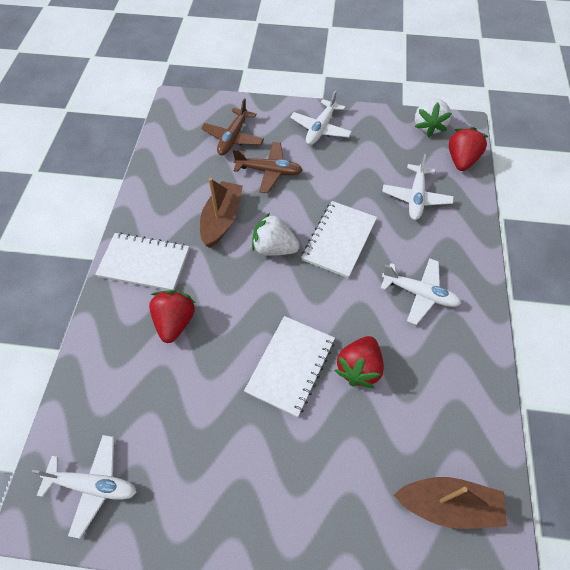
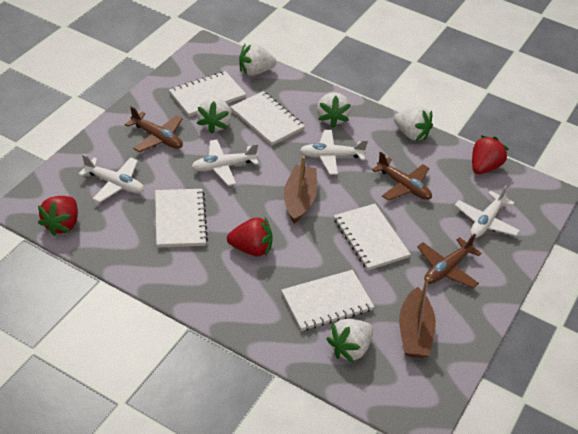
brown plane: [201,98,264,156] [233,142,303,193] = 2 -> [125,106,183,152] [372,152,432,201] [417,233,482,288] = 3
white notebook: [95,232,189,290] [244,316,335,417] [301,201,377,278] = 3 -> [155,189,208,248] [169,71,246,117] [230,91,305,146] [281,270,374,331] [334,204,411,271] = 5
white strawberry: [252,213,300,256] [415,99,452,137] = 2 -> [197,98,231,134] [239,43,276,76] [317,92,351,128] [326,319,373,363] [394,107,433,141] = 5

